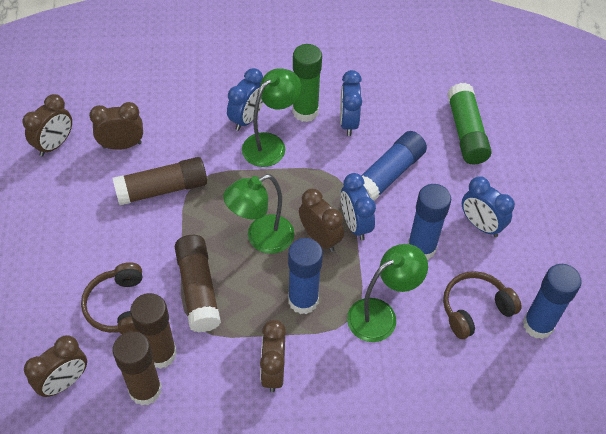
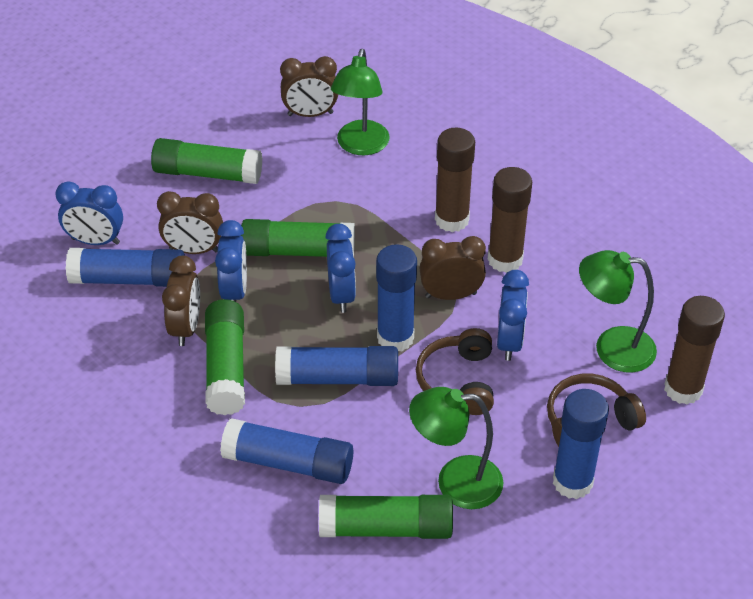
blue glue stick: [288,238,323,314] [361,131,427,201] [408,184,451,260] [523,264,582,339] = 4 -> [66,248,185,287] [220,418,353,484] [275,346,398,386] [376,244,417,351] [553,389,609,499] = 5
brown clock: [22,94,72,156] [24,335,87,397] [89,102,143,150] [260,320,286,392] [299,189,344,252] = 5 -> [157,191,223,254] [162,256,200,346] [280,56,338,117] [420,236,486,300] = 4
brown glue stick: [113,157,207,205] [113,331,162,406] [130,293,177,369] [174,235,221,333] = 4 -> [435,128,475,232] [488,167,532,273] [664,296,725,405] = 3
green glue stick: [292,44,322,122] [447,83,492,165] = 2 -> [151,138,262,184] [205,299,245,415] [240,219,355,257] [319,495,453,539] = 4

